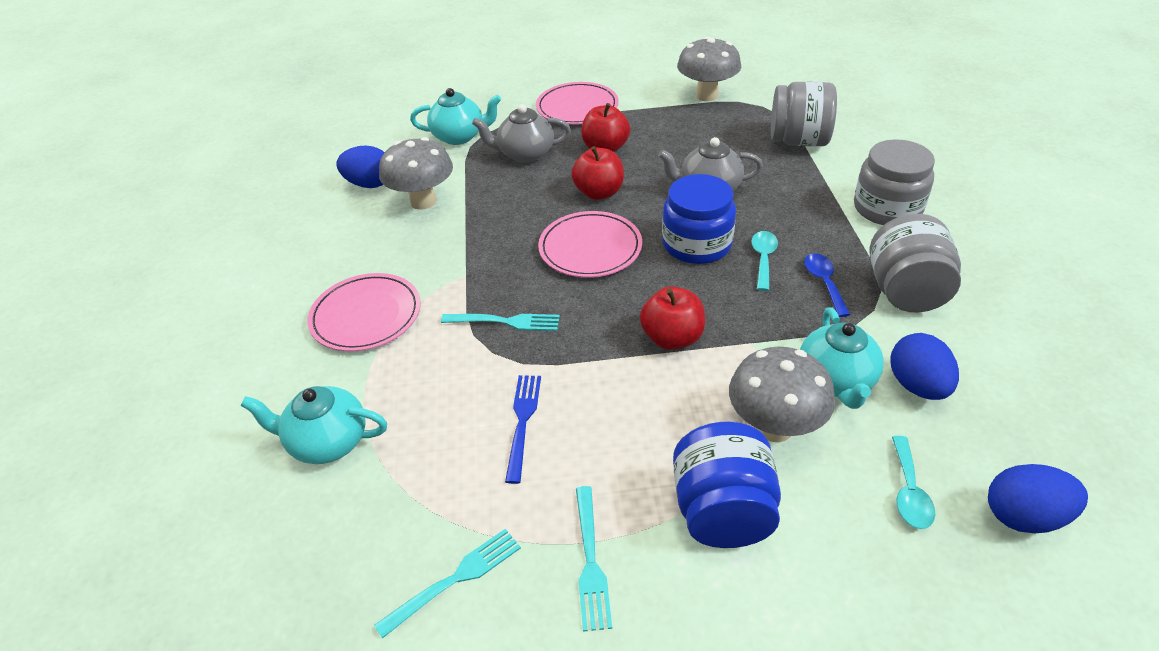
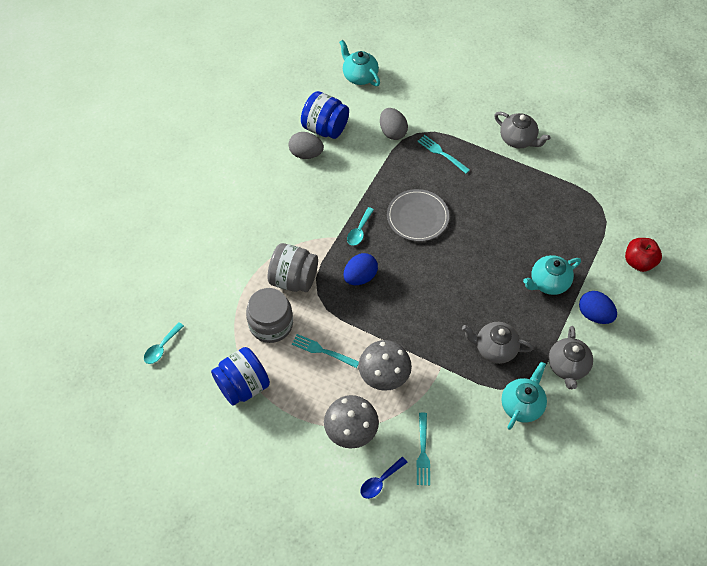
blue egg: [336,145,385,188] [891,333,959,400] [988,464,1088,533] = 3 -> [343,253,378,285] [579,291,617,324] = 2
blue fork: [505,375,541,484] = 1 -> none = 0
grey egg: none = 0 -> [289,132,324,159] [380,108,408,140] = 2
grey jar: [771,81,837,147] [854,139,935,225] [869,214,961,312] = 3 -> [246,288,293,343] [267,243,318,292] = 2
grey mushroom: [379,137,453,210] [677,37,741,101] [729,346,835,442] = 3 -> [324,395,379,448] [358,340,412,391] = 2
grey plate: none = 0 -> [387,189,449,242] = 1
grey teapot: [472,104,571,163] [658,137,763,191] = 2 -> [462,322,534,364] [494,112,551,148] [549,326,593,389] = 3
pink plate: [307,273,421,352] [536,82,619,125] [538,211,642,278] = 3 -> none = 0
red apple: [571,146,624,200] [581,103,630,152] [640,287,705,350] = 3 -> [625,238,662,272] = 1

